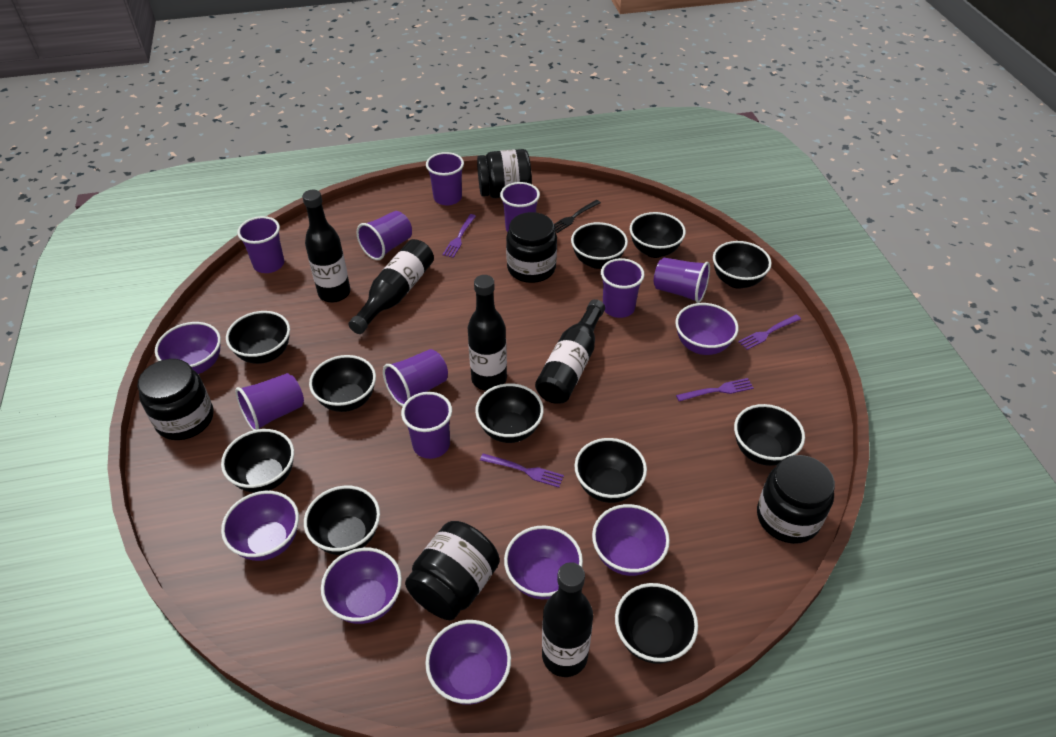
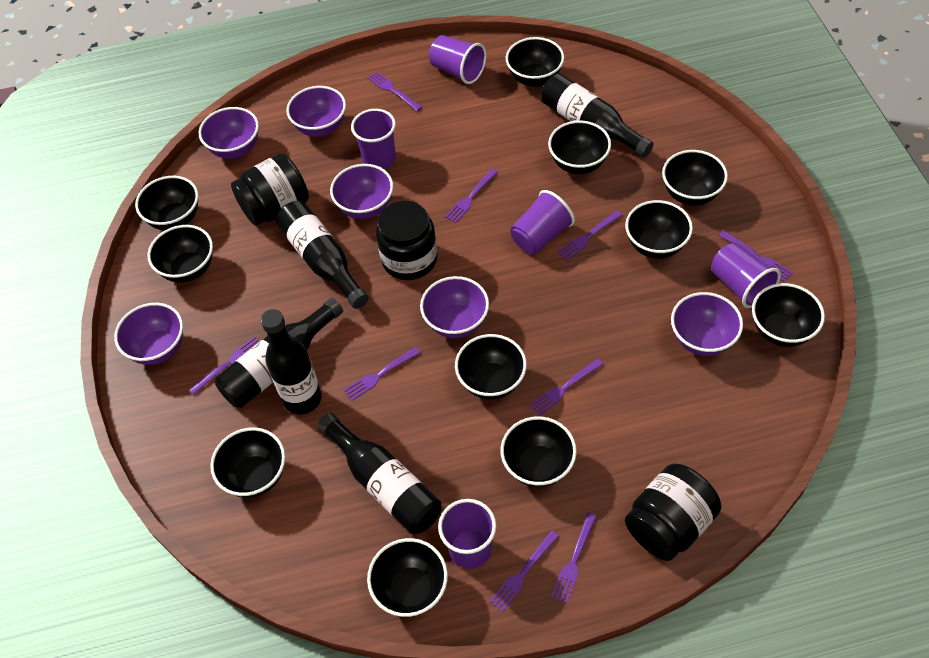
black fork: [554,200,601,233] = 1 -> none = 0
black jar: [138,359,214,440] [405,521,500,620] [477,149,532,198] [506,212,557,283] [757,455,835,544] = 5 -> [231,153,309,226] [376,201,438,280] [625,464,721,561] = 3
purple bowl: [155,322,221,374] [221,491,299,561] [321,548,402,624] [425,620,511,705] [504,525,583,599] [592,504,670,576] [675,303,738,355] = 7 -> [114,303,183,365] [199,107,259,159] [286,86,346,137] [330,164,393,219] [420,276,489,338] [671,292,743,356] = 6
purple cup: [235,373,304,430] [237,216,284,273] [356,211,412,260] [383,349,448,406] [401,392,452,459] [426,152,464,206] [500,182,540,232] [601,258,645,318] [654,258,710,303] = 9 -> [351,109,396,169] [429,35,486,84] [438,499,496,569] [511,190,575,254] [711,243,781,308] = 5
purple fork: [442,214,476,258] [480,453,564,488] [676,378,754,401] [738,315,801,350] = 4 -> [189,336,260,395] [343,347,421,401] [368,72,422,111] [445,168,498,223] [489,531,559,613] [529,358,604,416] [551,512,597,603] [557,211,623,260] [719,230,793,282] = 9

